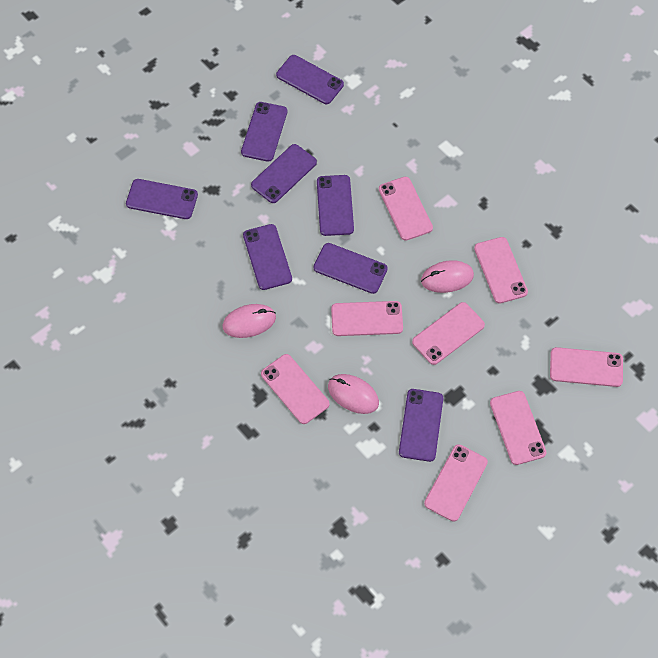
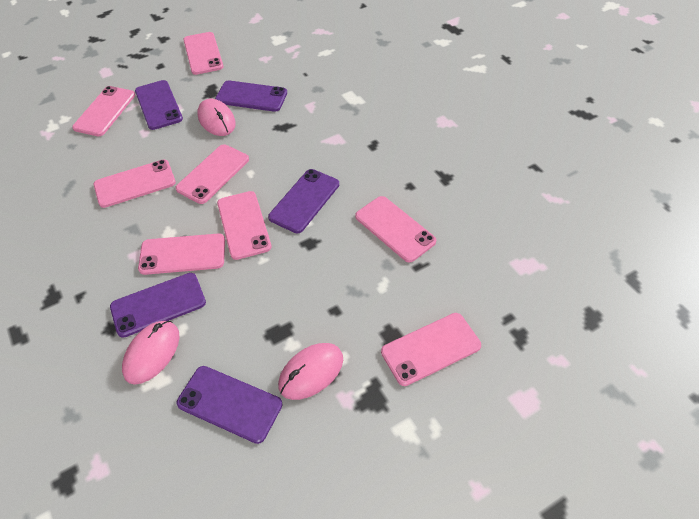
purple phone: [126,179,198,219] [241,102,287,162] [243,224,292,290] [251,144,317,203] [276,55,344,104] [314,243,388,294] [317,175,354,236] [399,389,443,462] = 8 -> [110,273,206,338] [135,80,183,130] [177,366,282,444] [215,80,287,112] [268,169,339,233] = 5

